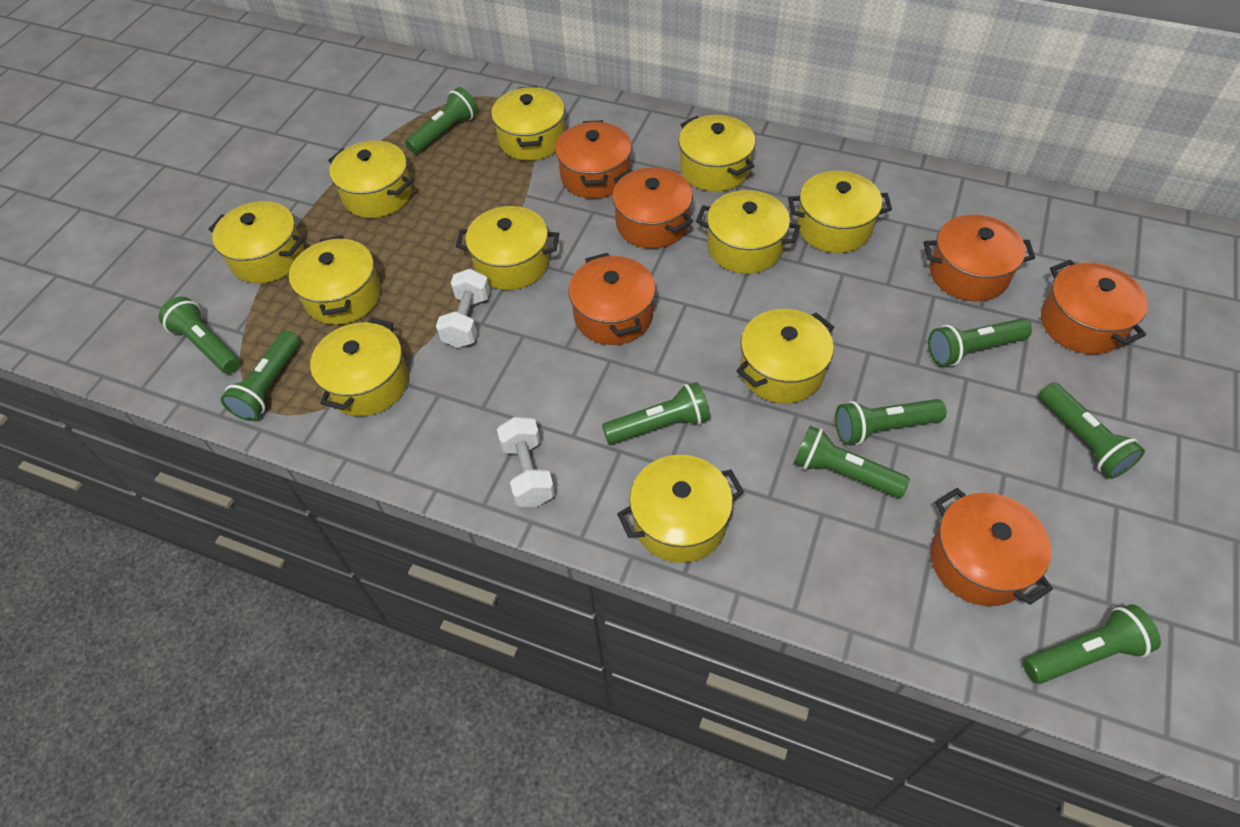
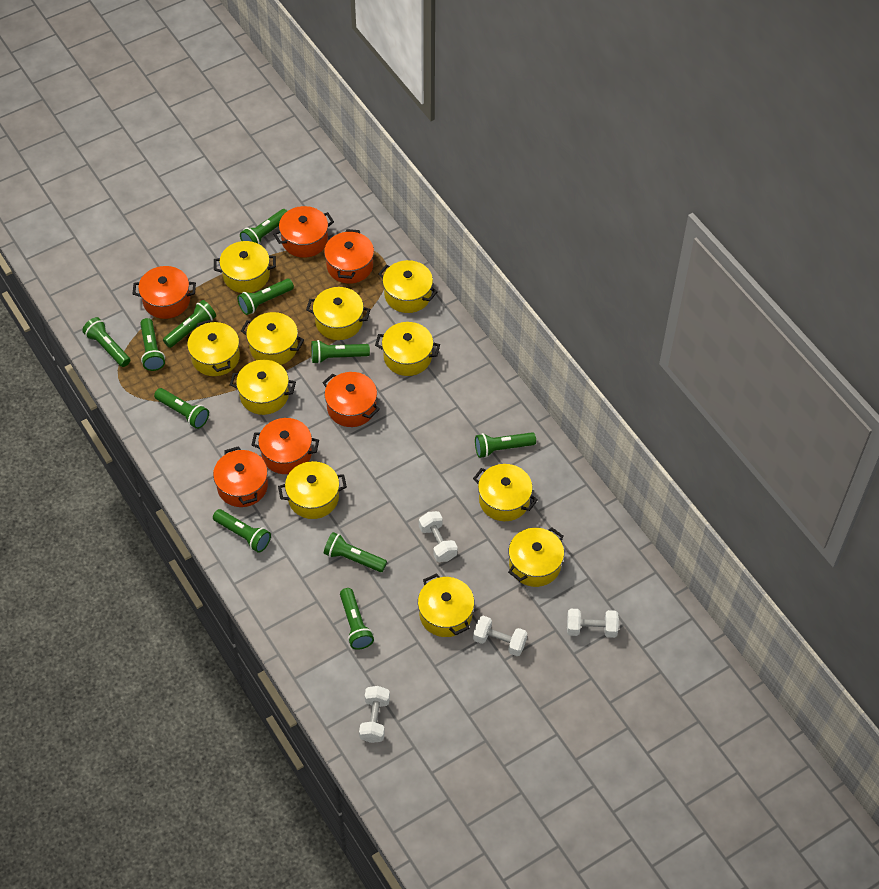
green flashlight: [159,297,240,374] [221,331,300,421] [405,87,478,154] [602,382,710,445] [794,426,910,498] [835,399,947,445] [928,318,1032,366] [1023,604,1161,684] [1039,382,1145,479] = 9 -> [82,317,130,367] [140,318,165,371] [154,388,209,429] [163,300,216,348] [213,509,271,553] [237,279,294,315] [240,209,287,244] [311,340,370,364] [324,532,387,572] [340,588,374,650] [475,432,536,458] = 11
white dumbbell: [436,269,490,348] [497,417,555,507] = 2 -> [359,686,390,743] [419,511,457,562] [473,616,527,656] [567,609,619,638] = 4

